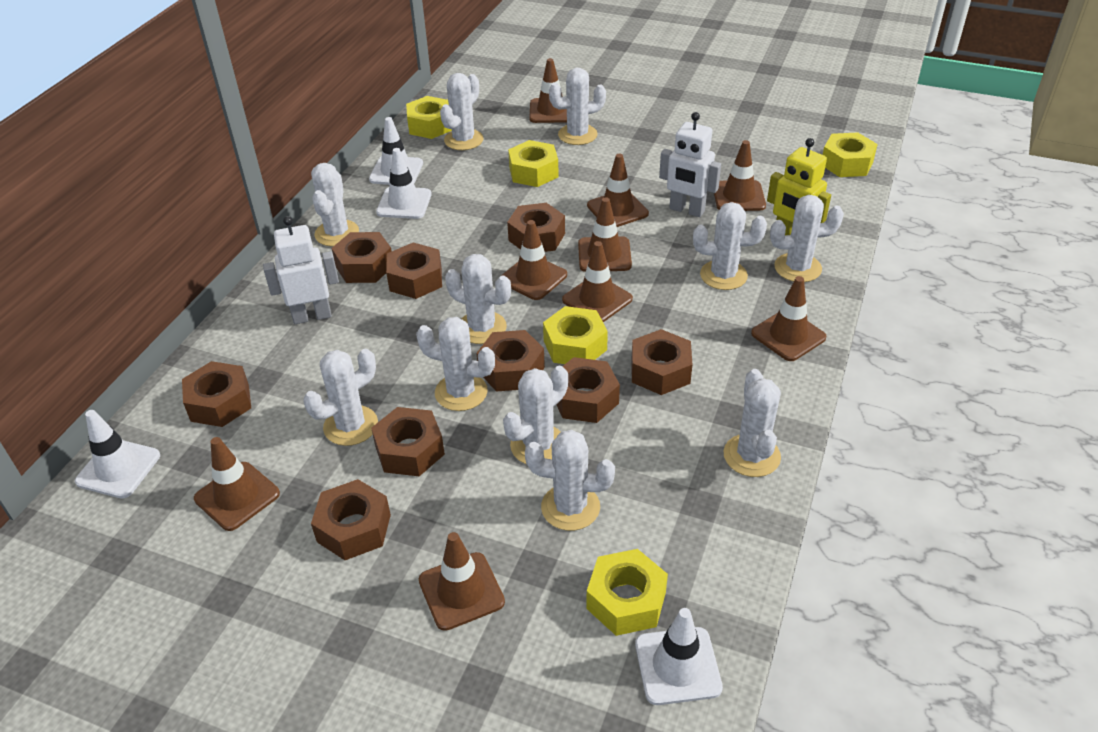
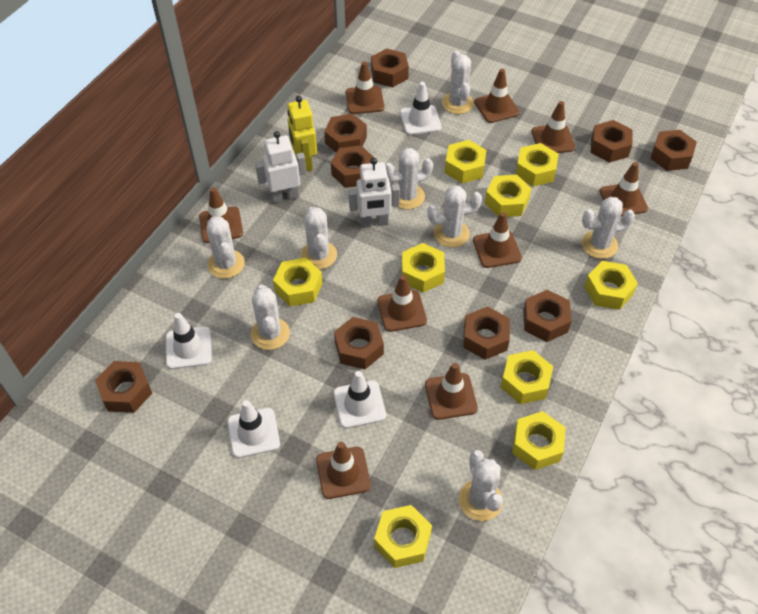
white cactus: [303,349,378,446] [311,163,359,246] [416,317,495,411] [440,73,483,150] [445,254,511,344] [503,366,568,464] [525,430,615,531] [549,68,606,145] [693,202,767,290] [724,369,781,477] [770,195,844,282] = 11 -> [206,216,245,279] [251,284,290,350] [300,207,337,269] [385,148,433,209] [427,185,482,247] [442,51,474,114] [458,450,503,521] [581,197,635,259] = 8
yellow nut: [406,96,452,139] [508,140,559,187] [543,306,608,364] [587,549,668,636] [823,132,878,177] = 5 -> [273,258,323,306] [374,505,432,568] [402,243,445,293] [445,140,487,183] [485,175,532,217] [501,350,553,404] [512,411,566,470] [516,143,559,186] [584,261,638,310] = 9

